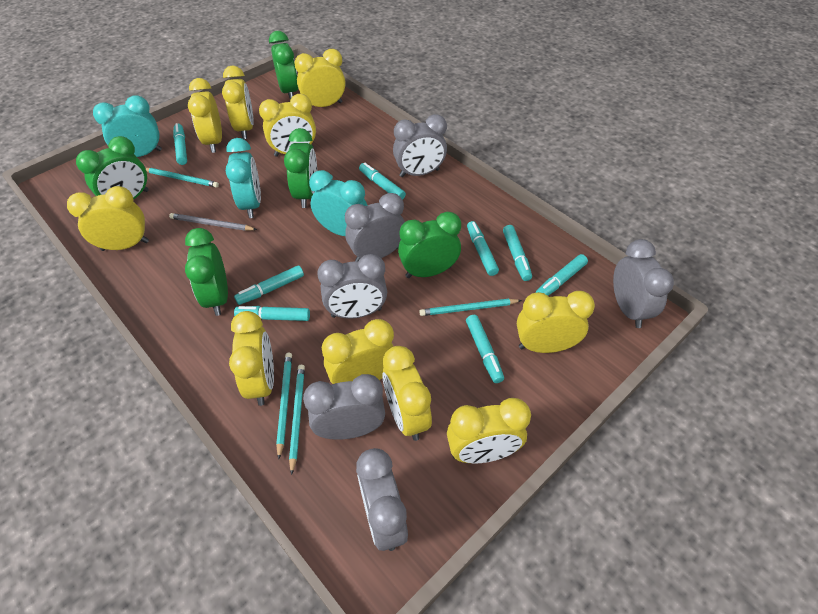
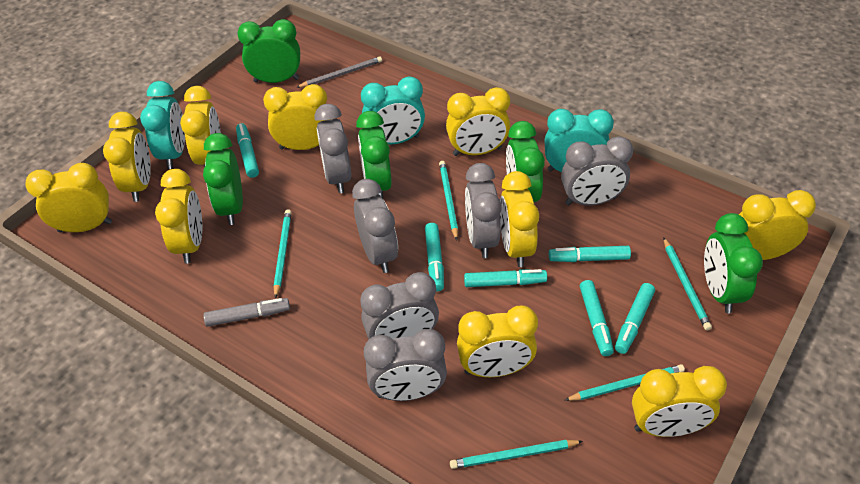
grey marker: none = 0 -> [203,298,290,327] = 1
turquoise marker: [173,123,187,165] [234,265,304,305] [234,306,310,321] [359,163,406,200] [466,315,504,383] [467,221,499,276] [503,225,532,281] [535,254,588,296] = 8 -> [236,123,259,178] [425,223,444,291] [464,269,547,287] [549,246,631,262] [580,280,614,356] [615,283,655,354] = 6
turquoise pencil: [146,168,219,188] [276,353,292,459] [289,365,305,475] [419,299,522,316] = 4 -> [274,209,292,299] [439,161,458,240] [450,440,583,469] [565,364,685,401] [663,237,712,331] = 5

